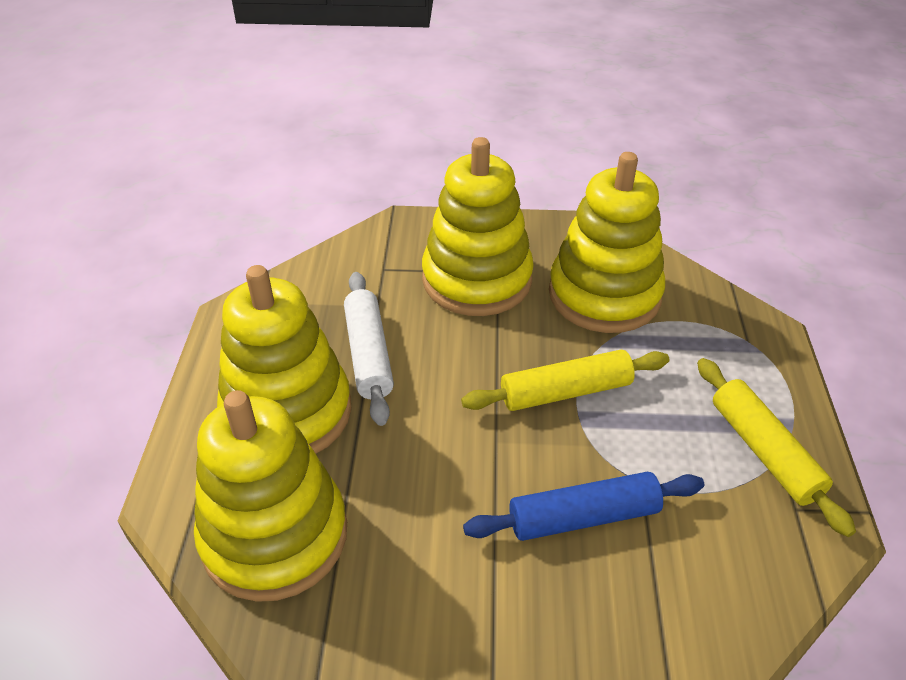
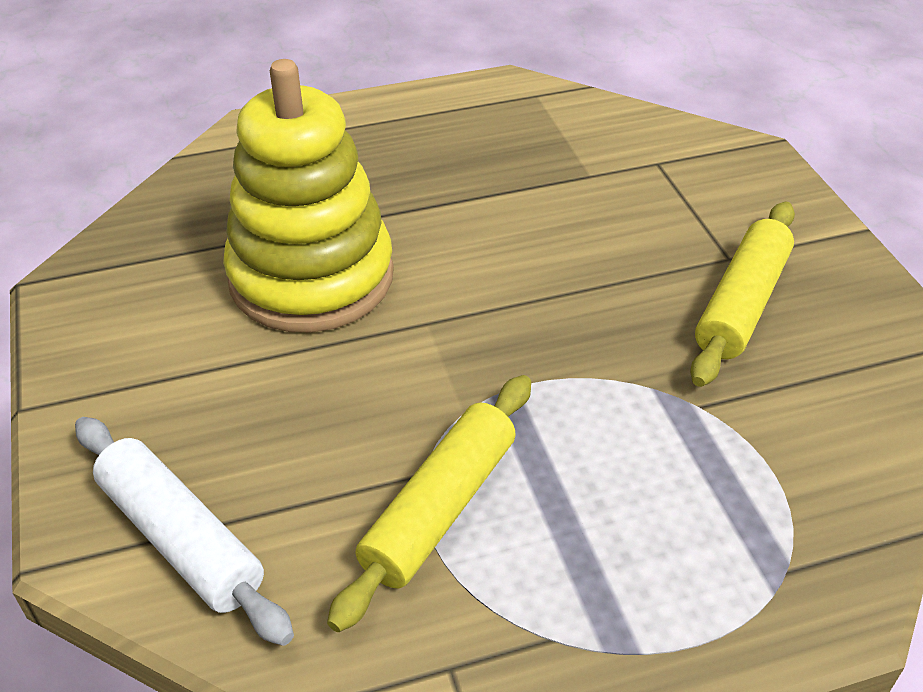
blue rolling pin: [463,472,704,541] = 1 -> none = 0
yellow stacking toy: [194,390,347,602] [217,265,352,454] [422,137,534,316] [549,152,665,333] = 4 -> [223,59,394,333] = 1

